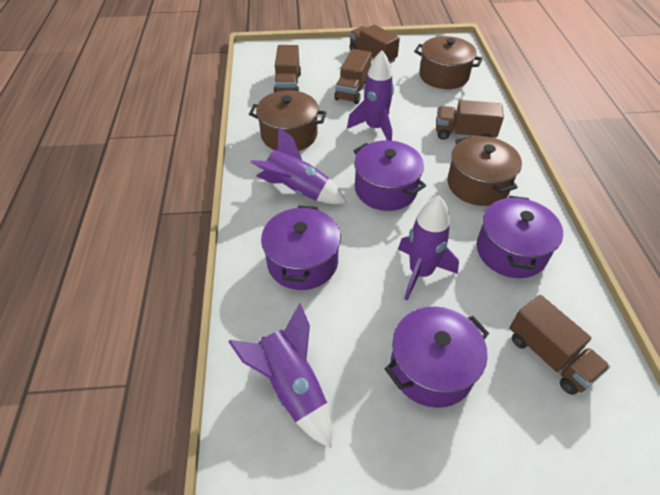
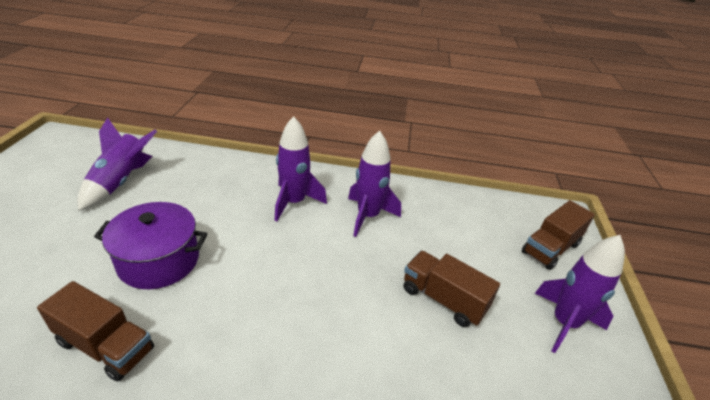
brown pot: [249,90,326,151] [414,36,483,89] [447,136,522,206] = 3 -> none = 0
brown truck: [274,45,301,93] [334,49,372,104] [349,24,400,63] [436,100,504,140] [509,295,610,395] = 5 -> [37,281,154,382] [404,251,500,327] [522,200,595,270] = 3
purple pot: [261,205,341,290] [353,140,426,211] [385,307,489,408] [477,196,563,278] = 4 -> [94,202,207,289] = 1

